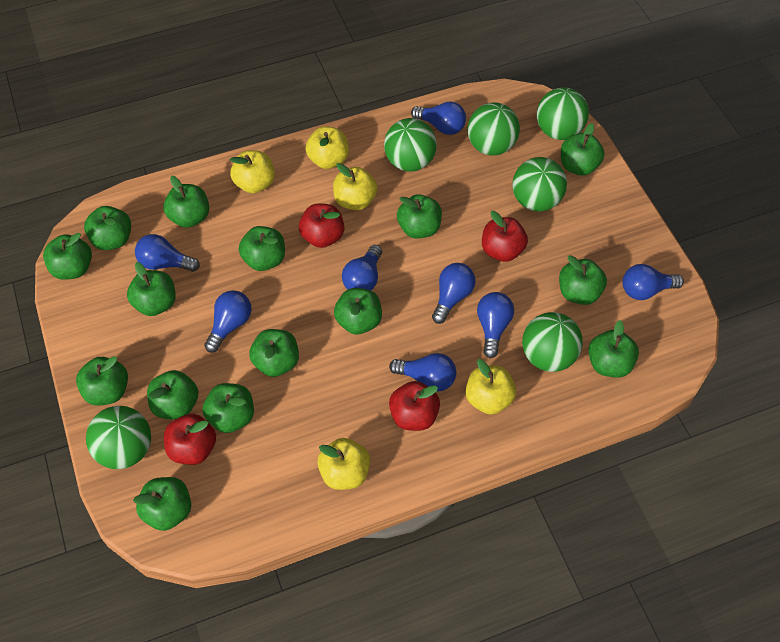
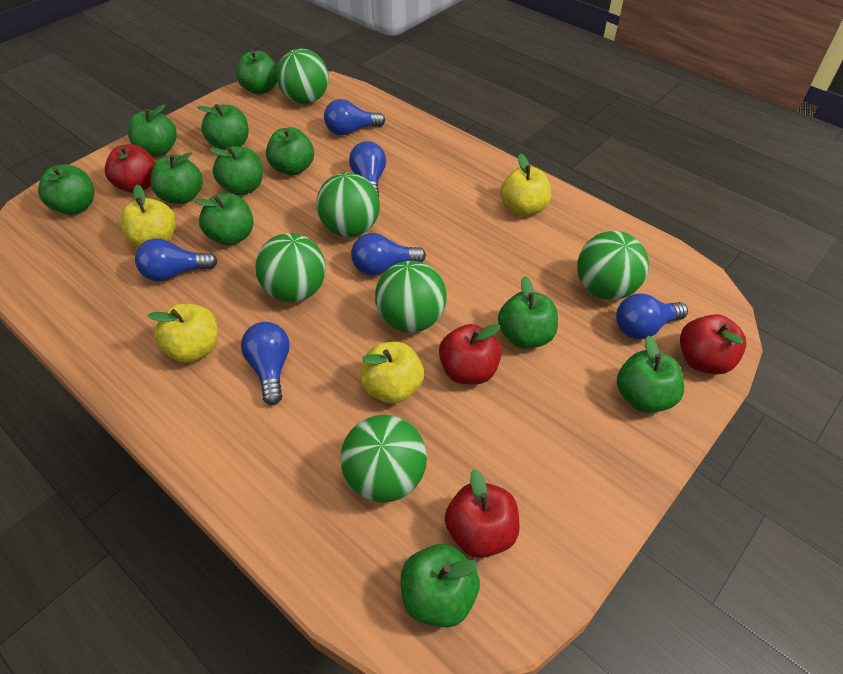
blue light bulb: [135,234,200,272] [204,290,252,353] [342,245,382,290] [389,353,456,392] [411,101,466,135] [432,263,476,324] [477,292,514,358] [622,264,684,300] = 8 -> [135,239,218,281] [241,322,290,405] [324,99,385,135] [349,141,386,196] [351,233,426,275] [616,293,688,339] = 6
green apple: [43,233,92,280] [76,356,128,406] [84,206,131,250] [127,262,176,316] [133,477,191,531] [147,370,198,420] [163,176,209,228] [202,383,254,433] [239,226,285,271] [249,329,299,377] [334,288,382,335] [397,194,442,239] [559,255,607,305] [561,123,605,175] [588,320,639,378] = 15 -> [38,165,94,215] [128,104,177,157] [151,152,203,204] [194,194,254,246] [198,104,249,150] [209,146,263,195] [236,50,277,94] [266,127,314,175] [401,544,480,627] [498,276,558,349] [617,335,684,413] = 11
yellow apple: [230,150,275,193] [305,126,349,169] [317,438,370,490] [333,163,378,210] [466,359,516,415] = 5 -> [119,185,176,247] [148,304,218,363] [360,342,424,404] [500,153,551,216] = 4

